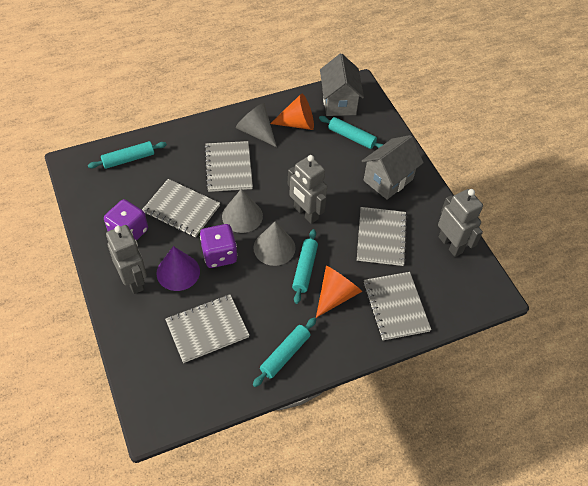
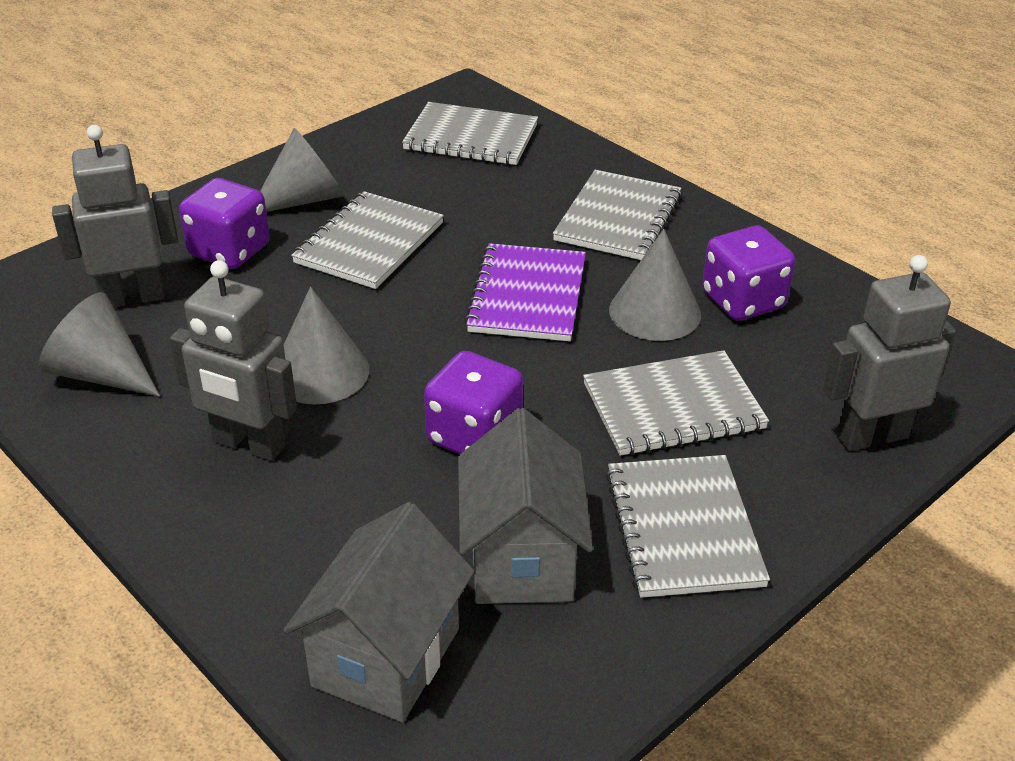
grey cone: [222,189,263,233] [236,103,277,147] [254,221,296,266] = 3 -> [39,292,160,397] [260,128,345,212] [284,287,369,404] [609,229,701,341] = 4
orange cone: [270,93,314,130] [316,266,362,318] = 2 -> none = 0
purple cone: [156,246,200,291] = 1 -> none = 0
purple dice: [104,199,148,241] [200,224,237,268] = 2 -> [179,178,270,269] [424,351,523,455] [702,226,795,321] = 3
purple notebook: none = 0 -> [465,243,586,341] = 1
turquoise rolling pin: [88,141,167,169] [253,318,316,387] [292,229,318,304] [319,116,384,149] = 4 -> none = 0

